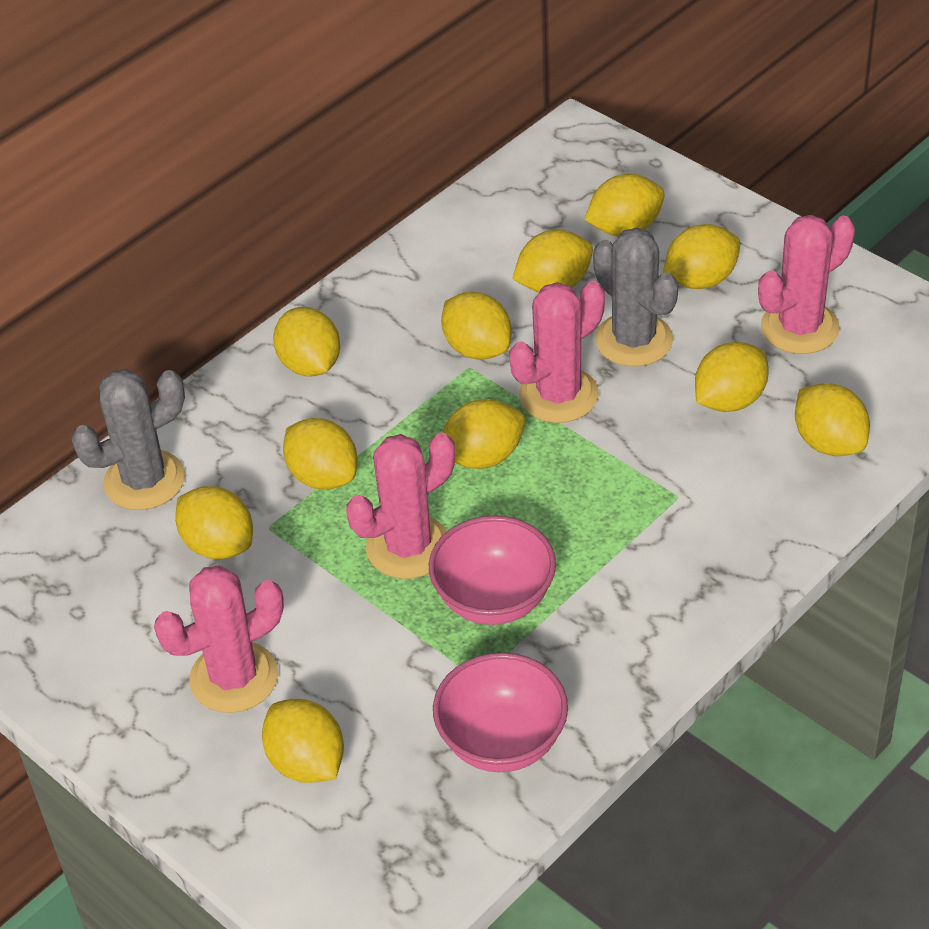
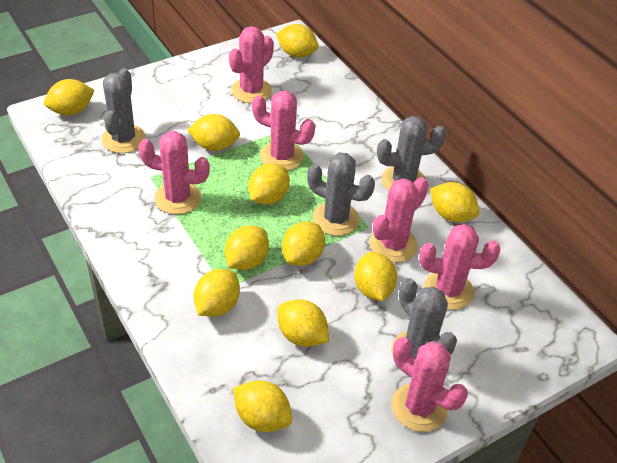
grey cactus: [72,369,185,510] [593,228,679,367] = 2 -> [101,68,146,153] [307,152,375,236] [377,116,446,191] [392,278,457,359] = 4
pink bowl: [429,516,556,625] [433,653,568,772] = 2 -> none = 0
pink cactus: [154,565,284,713] [346,432,455,579] [509,281,605,423] [758,215,855,354] = 4 -> [138,131,210,215] [229,26,274,103] [252,91,315,171] [370,177,429,263] [392,337,468,432] [419,224,500,310] = 6

